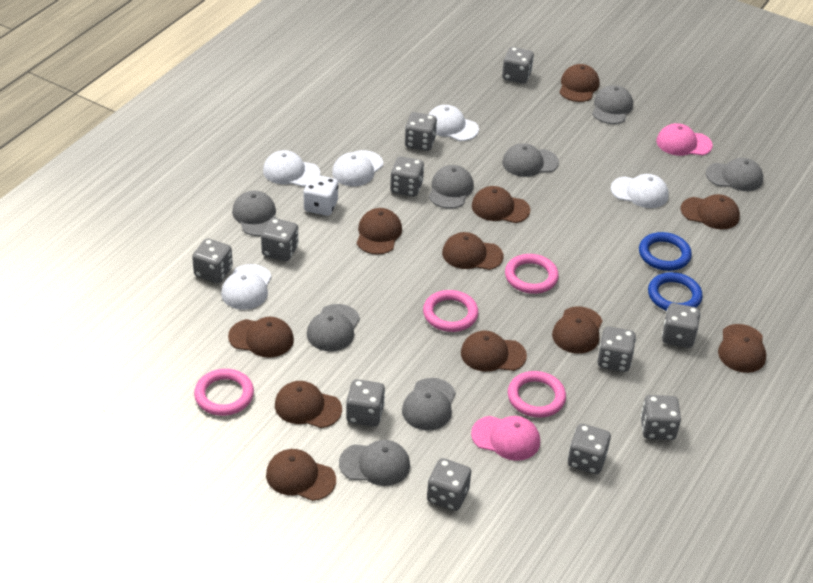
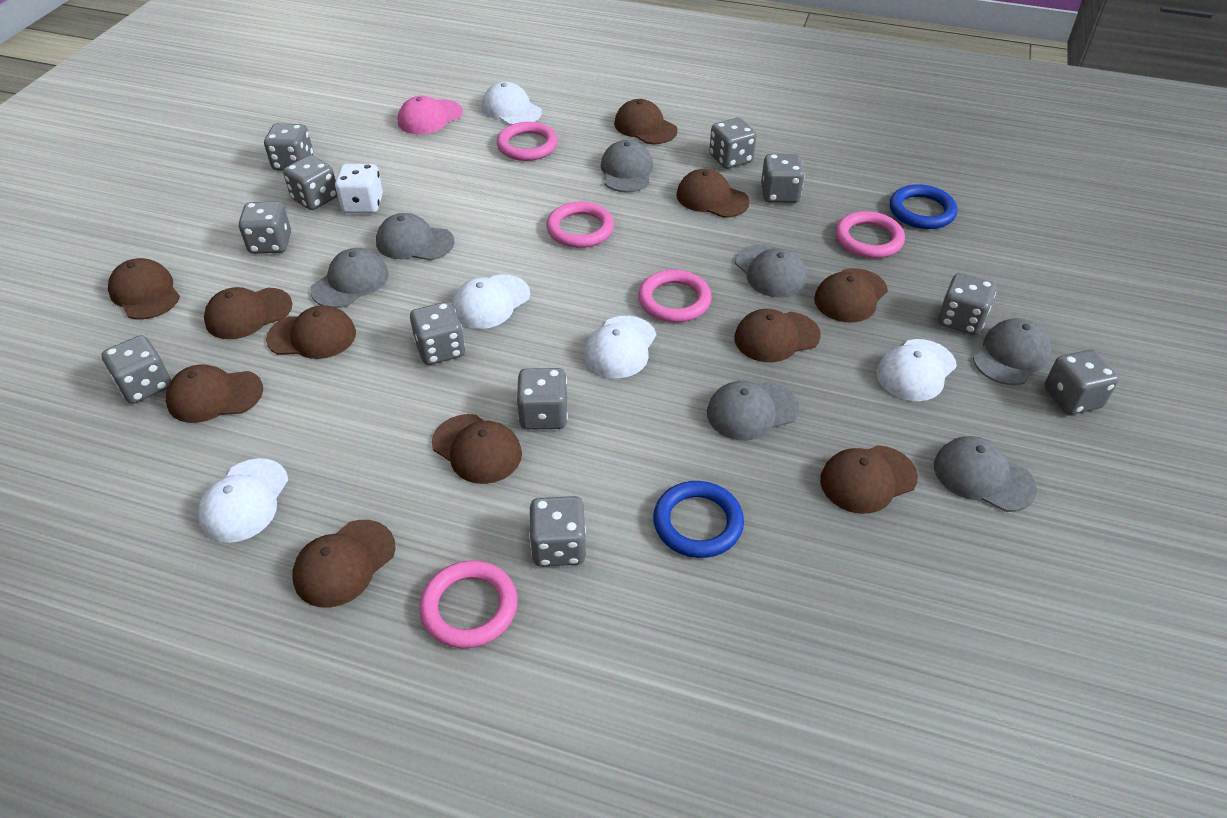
grey cap: [232,191,276,236] [307,304,360,351] [339,440,410,486] [402,378,456,430] [429,165,474,209] [502,143,559,177] [592,85,633,124] [706,158,763,191] = 8 -> [310,248,389,308] [376,213,455,261] [601,140,653,192] [707,381,799,441] [735,244,807,298] [934,436,1037,512] [973,318,1052,385] = 7
pink cap: [471,416,540,461] [656,123,713,156] = 2 -> [398,96,463,134] = 1
pink ring: [194,369,254,416] [423,290,478,332] [505,254,559,294] [508,371,566,418] = 4 -> [420,560,517,648] [497,122,558,161] [546,202,614,248] [638,270,712,322] [835,211,905,258] = 5

